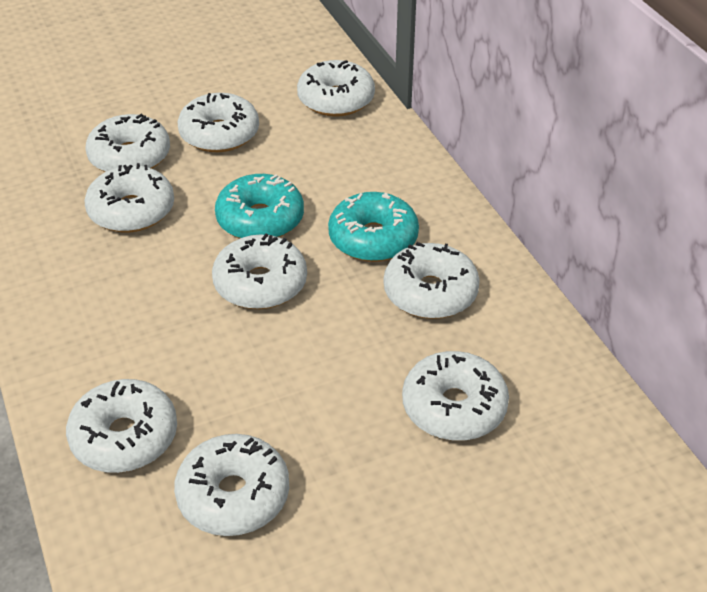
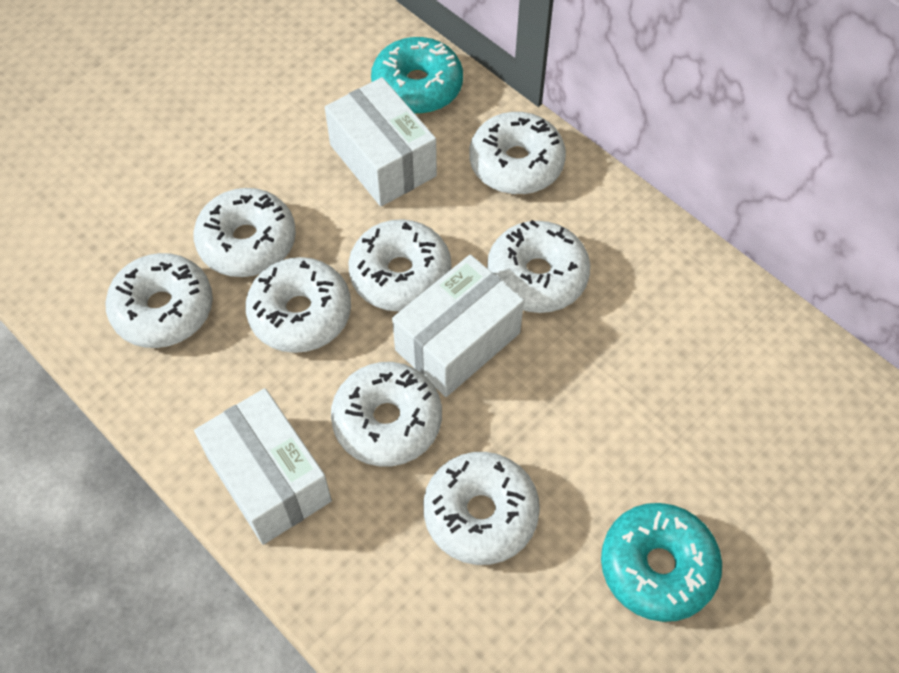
white box: none = 0 -> [194,388,332,545] [325,77,437,206] [392,255,524,397] = 3
white donut: [66,379,177,473] [85,163,174,232] [86,114,170,172] [174,434,289,536] [178,93,259,152] [212,234,307,309] [297,60,375,117] [384,242,480,319] [402,351,509,441] = 9 -> [105,253,213,348] [193,188,296,277] [245,257,351,353] [331,362,442,466] [348,219,451,312] [423,452,540,565] [469,112,566,194] [487,220,590,313] = 8

